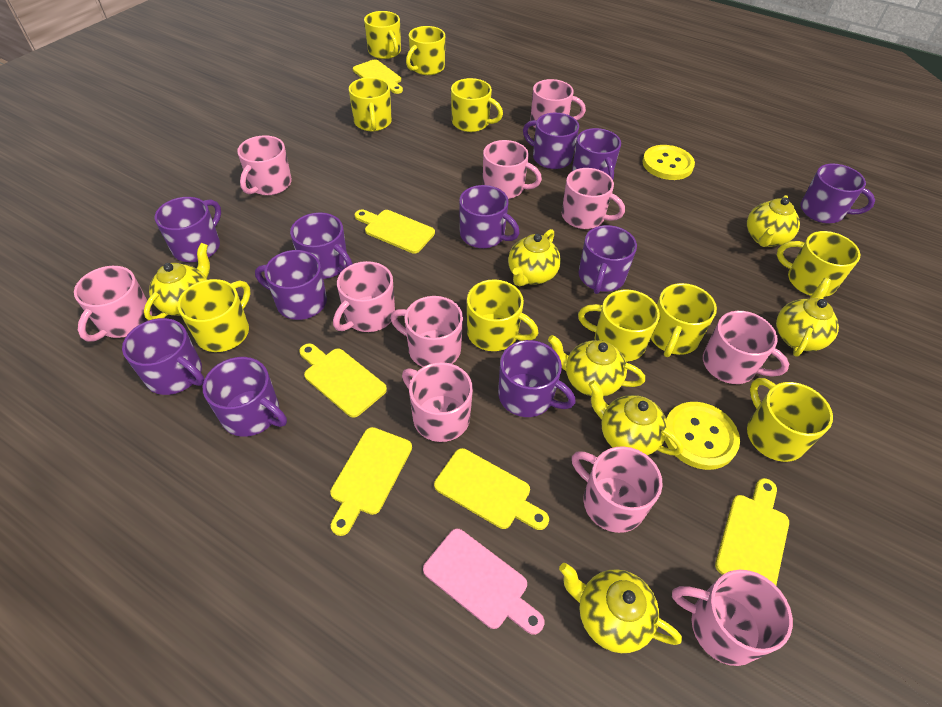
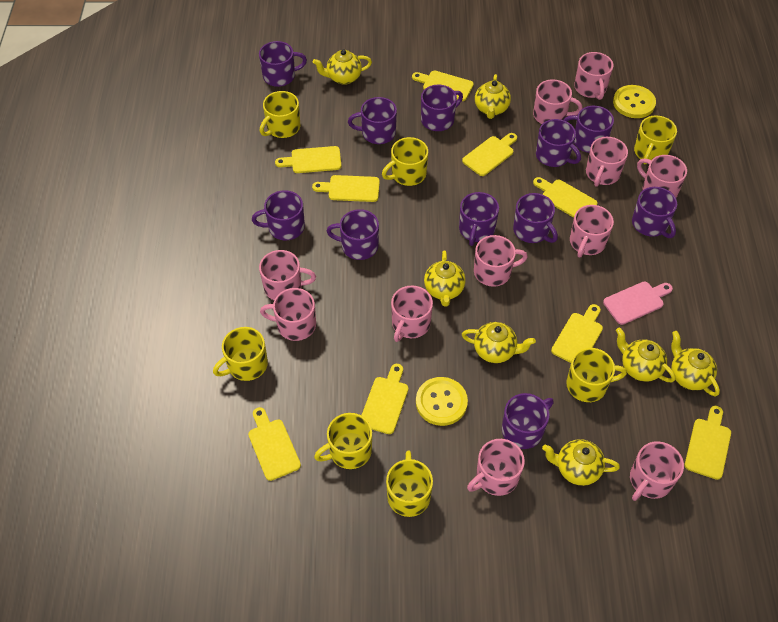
yellow cutting board: [299,343,387,418] [330,427,412,536] [353,59,403,94] [355,209,435,254] [434,448,549,530] [715,478,789,585] = 6 -> [248,407,301,481] [275,146,341,173] [312,175,380,202] [361,364,408,434] [412,71,474,101] [462,133,517,176] [533,177,597,218] [551,304,603,363] [685,406,731,480] = 9
yellow mug: [178,279,251,352] [349,77,392,131] [364,11,401,59] [406,26,445,75] [451,78,503,132] [467,279,538,351] [578,290,660,362] [651,283,717,357] [747,378,833,462] [777,231,860,297] = 10 -> [213,327,268,381] [260,91,300,138] [314,413,372,469] [382,137,428,186] [386,451,433,517] [566,348,627,402] [634,115,677,164] = 7

